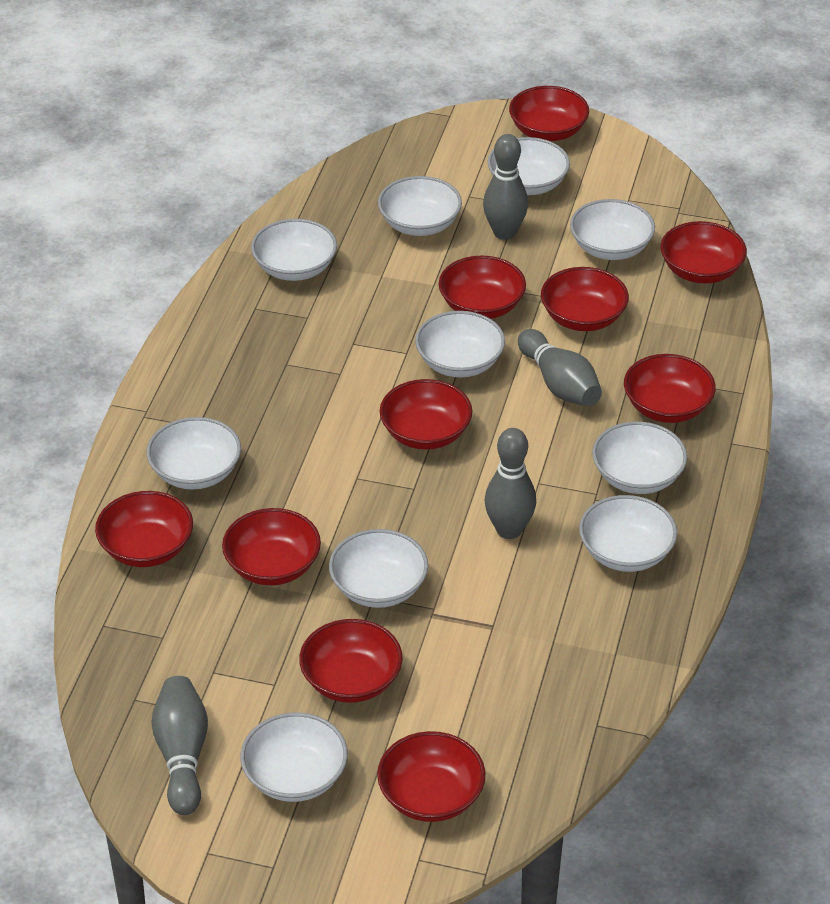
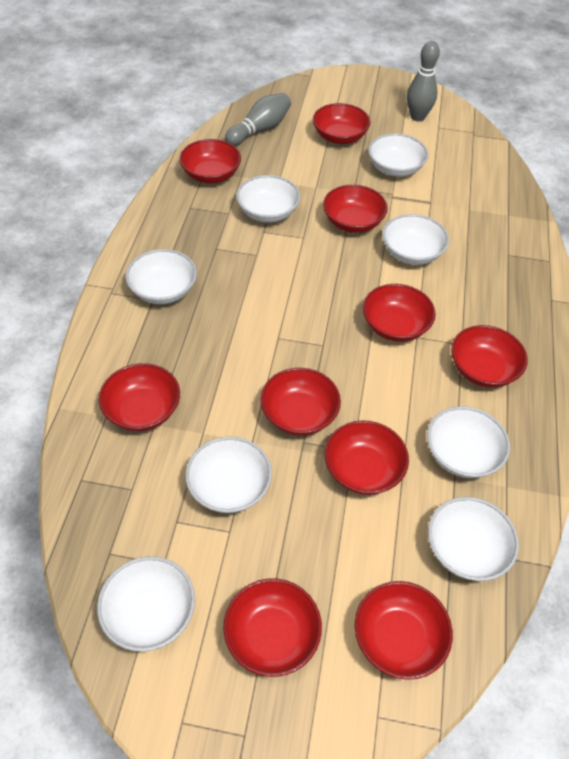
grey bowling pin: [151,676,208,815] [483,134,528,240] [485,428,536,539] [518,329,602,406] = 4 -> [225,93,291,146] [407,41,440,121] = 2
white bowl: [147,417,241,490] [240,712,348,802] [251,219,337,281] [329,529,428,608] [378,176,462,236] [415,311,505,377] [488,137,570,195] [570,199,655,260] [579,495,677,572] [592,422,687,494] = 10 -> [97,556,195,652] [125,249,197,304] [185,436,272,513] [236,175,300,223] [368,133,428,177] [382,214,449,265] [427,406,510,478] [428,497,519,581] = 8

